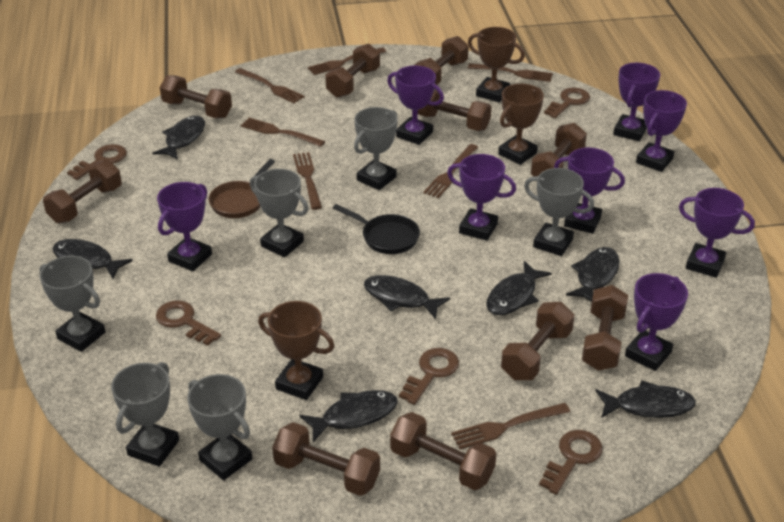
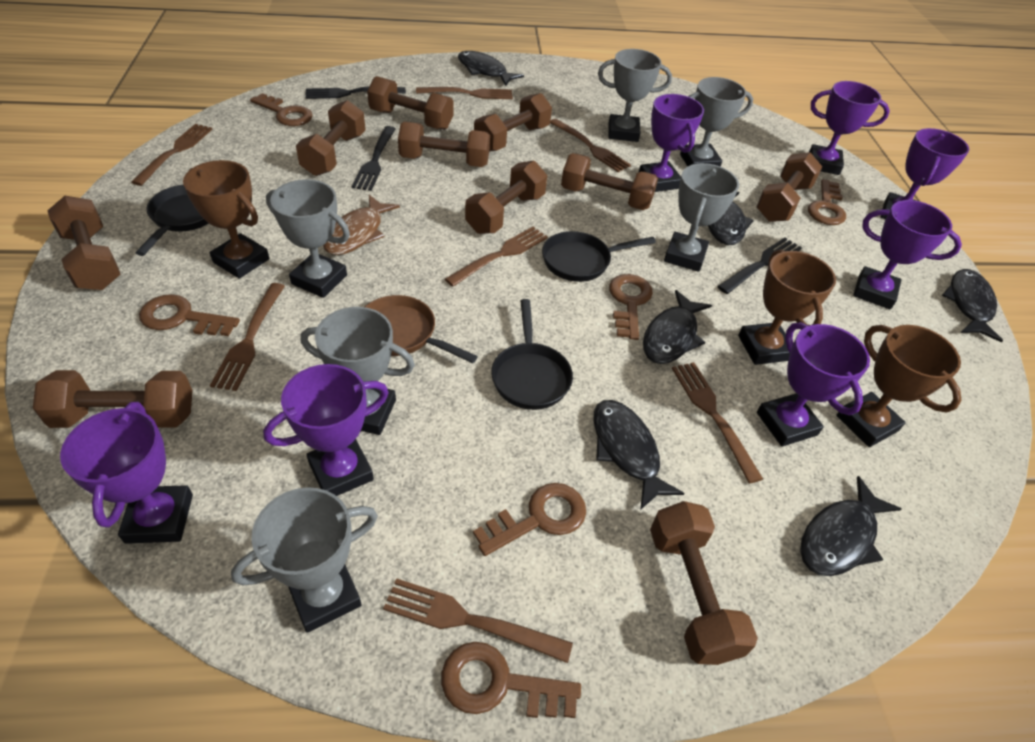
black fish: [53,239,133,279] [152,116,205,160] [299,390,398,442] [364,275,450,319] [486,261,552,315] [566,247,619,302] [595,380,696,418] = 7 -> [458,51,524,86] [594,400,685,510] [643,290,712,364] [708,192,754,245] [800,476,902,576] [942,269,1003,342] = 6
black fork: none = 0 -> [306,87,406,99] [352,126,396,191] [717,237,802,294] = 3
black pan: [333,204,420,254] = 1 -> [136,184,209,256] [491,299,573,410] [542,231,656,282] = 3
brown fish: none = 0 -> [323,195,400,255] = 1
brown key: [67,144,127,180] [156,300,221,346] [399,348,459,405] [539,430,602,495] [544,88,590,118] = 5 -> [139,294,240,336] [250,93,313,126] [441,642,581,718] [473,483,586,556] [609,274,653,340] [808,179,846,225] = 6
purple trophy: [157,182,212,271] [387,66,444,145] [447,154,516,241] [554,148,625,234] [613,63,660,141] [625,273,688,371] [636,90,687,172] [679,188,755,278] = 8 -> [60,402,193,544] [263,364,389,496] [639,94,704,192] [757,322,870,446] [809,81,890,175] [853,200,962,309] [881,128,969,219] = 7

